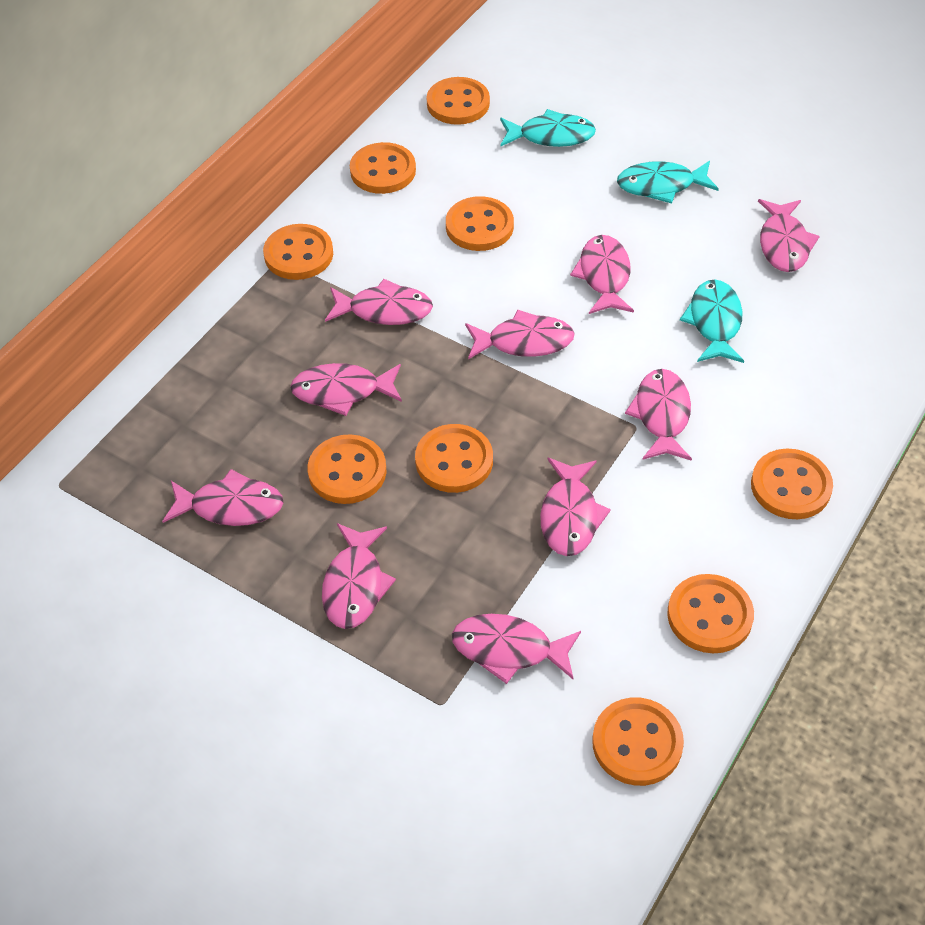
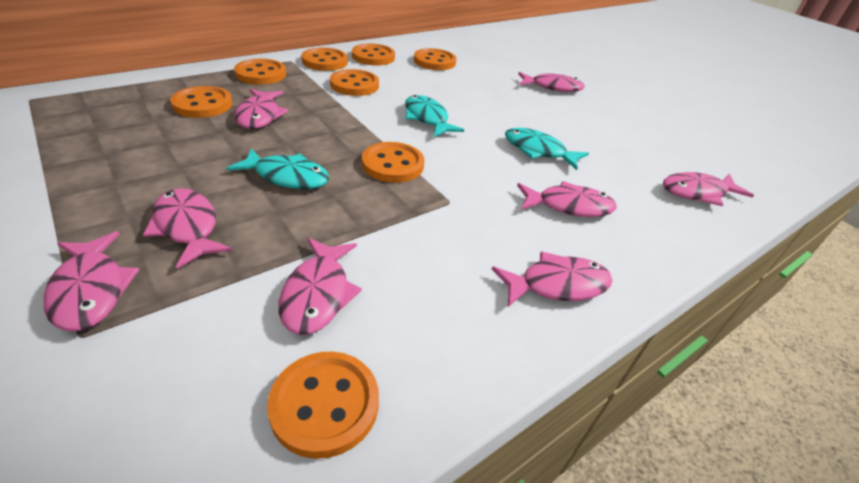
orange button: [263,224,333,280] [308,434,387,504] [350,142,416,194] [415,424,493,493] [427,77,490,125] [446,196,514,251] [592,697,684,786] [667,574,754,653] [751,449,833,519] = 9 -> [170,86,232,118] [234,59,286,85] [267,352,379,459] [301,48,348,71] [330,69,379,96] [352,43,395,65] [362,142,424,183] [414,48,457,70] = 8
pink fish: [162,469,284,526] [290,363,402,416] [322,523,396,629] [325,279,433,325] [452,614,581,684] [465,309,575,360] [540,458,611,556] [570,235,634,314] [625,369,692,461] [758,199,820,272] = 10 -> [44,231,139,332] [143,188,233,269] [234,89,288,129] [279,238,362,335] [492,252,612,307] [517,181,616,217] [518,72,585,92] [663,172,754,206] = 8

